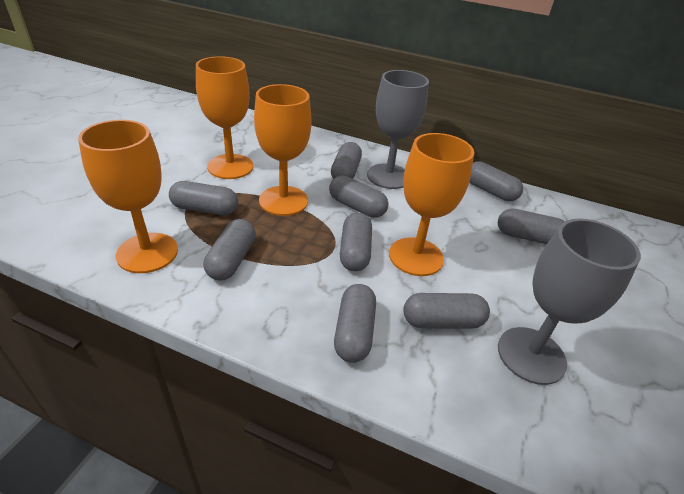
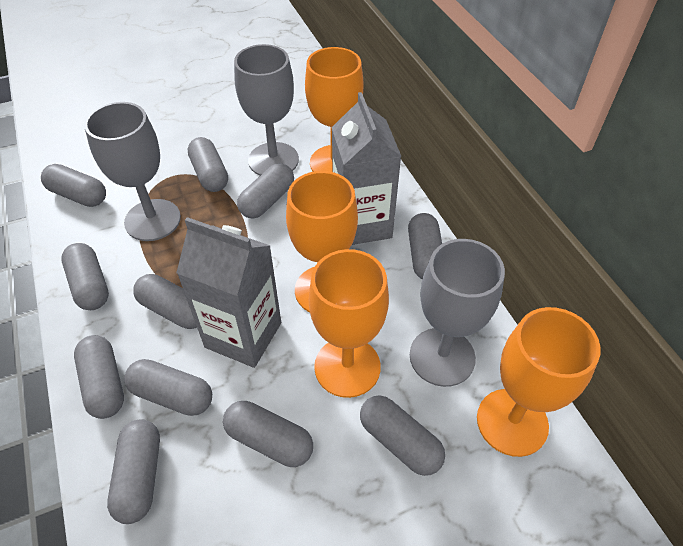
grey capsule: [169,181,238,215] [204,219,256,281] [329,175,389,218] [331,142,362,179] [334,284,376,363] [340,212,372,271] [404,293,490,329] [469,161,523,201] [498,208,565,244] = 9 -> [41,164,106,207] [61,243,109,310] [74,335,124,419] [107,419,160,524] [124,359,212,416] [133,274,197,329] [188,137,228,192] [223,401,313,467] [237,163,294,218] [360,395,445,476] [408,213,442,279] = 11
grey carton: none = 0 -> [176,217,281,368] [331,92,401,245] = 2
grey goblet: [367,70,429,189] [498,219,641,385] = 2 -> [84,102,181,241] [234,44,299,176] [410,239,505,387] = 3

